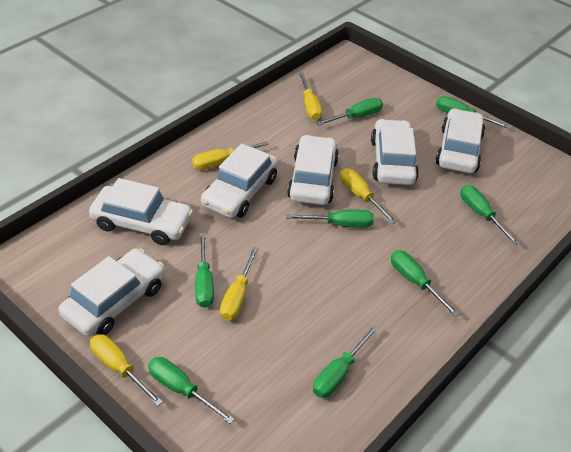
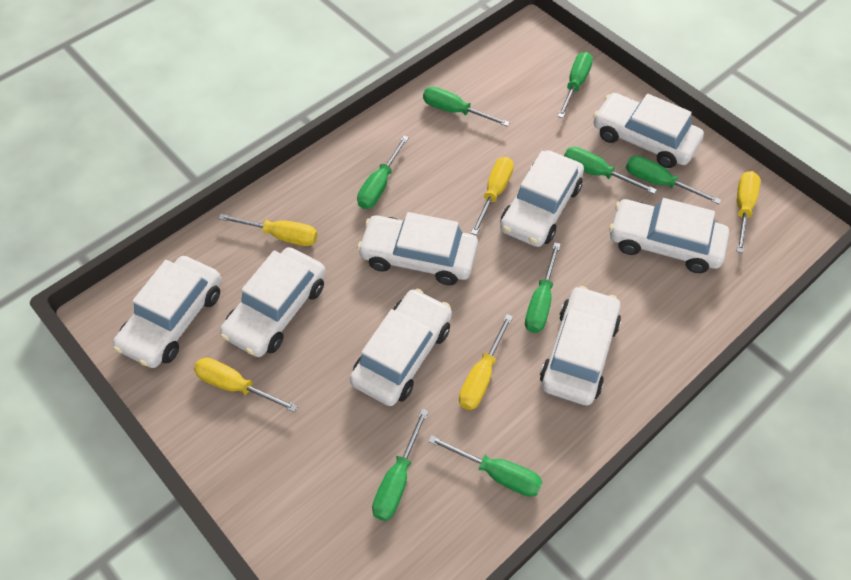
white car: [59,248,165,337] [89,178,193,245] [201,143,278,218] [287,135,339,205] [371,119,419,185] [435,108,485,173] = 6 -> [113,256,221,368] [220,247,326,357] [350,289,452,406] [357,212,478,285] [500,150,584,247] [540,286,621,405] [593,93,704,168] [609,198,729,273] = 8

